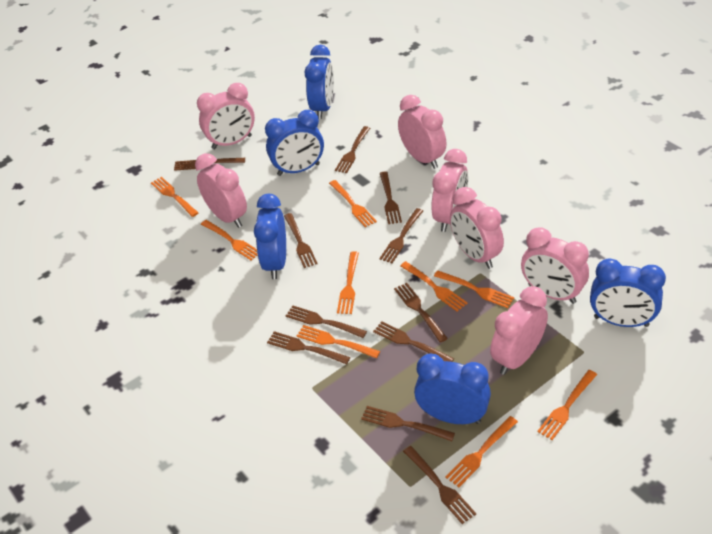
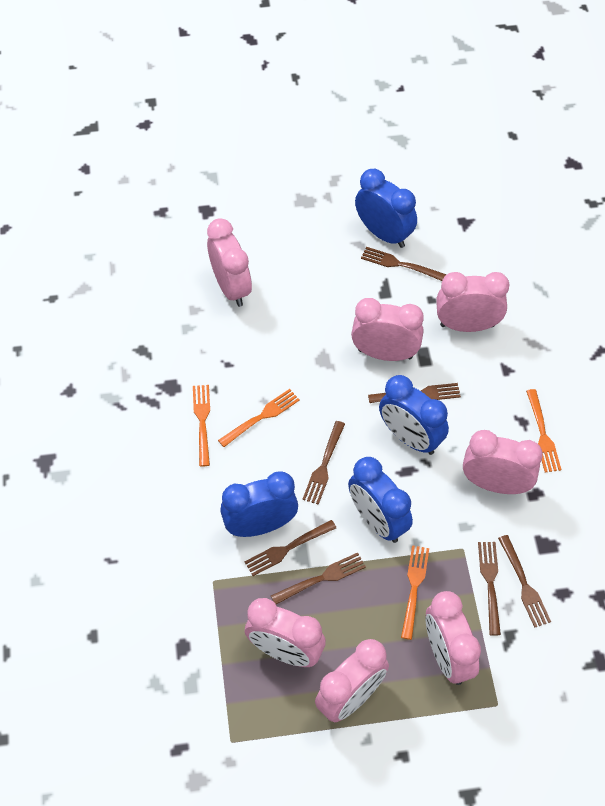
blue clock: [254,194,286,279] [265,110,324,176] [305,45,334,119] [414,354,491,424] [590,258,666,327] = 5 -> [220,471,298,537] [348,457,413,543] [355,169,417,248] [379,375,449,455] = 4
brown fork: [174,158,245,171] [267,331,350,365] [284,213,318,268] [286,306,367,338] [335,126,370,173] [361,406,455,441] [373,322,454,362] [379,208,423,263] [380,171,402,224] [394,283,448,343] [403,446,476,524] = 11 -> [245,520,336,576] [271,552,366,604] [302,421,345,505] [361,247,446,281] [368,383,461,403] [478,542,501,636] [498,535,551,628] = 7
orange fork: [151,177,198,217] [201,220,258,260] [297,325,380,358] [329,180,377,227] [337,251,359,314] [400,261,468,311] [434,270,514,308] [445,416,518,487] [537,370,597,440] = 9 -> [193,385,210,467] [218,389,300,447] [401,545,429,640] [526,389,561,472] = 4

